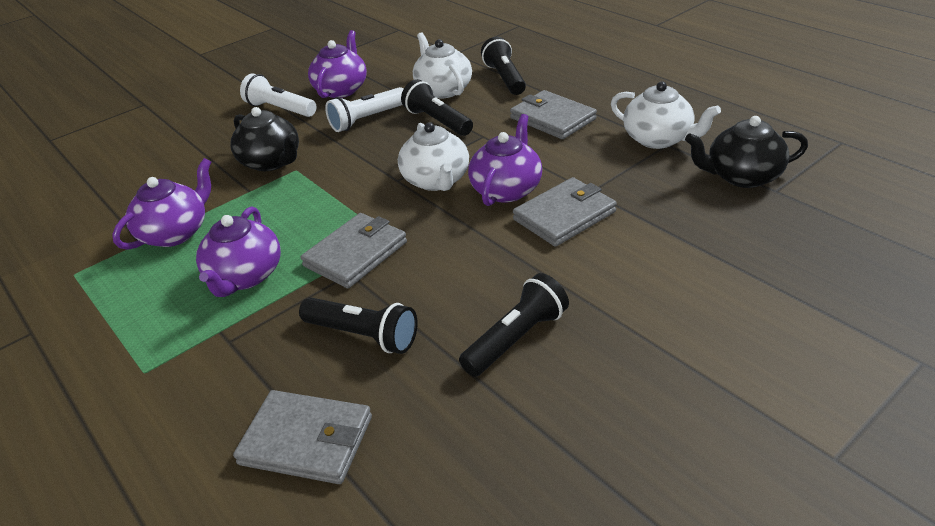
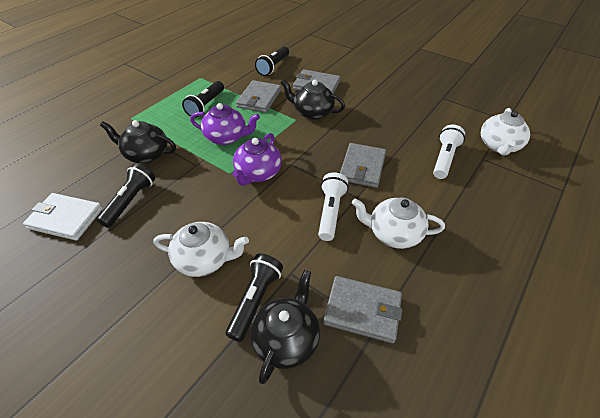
black teapot: [231,107,299,171] [685,116,808,188] = 2 -> [100,120,176,163] [250,270,320,384] [280,79,345,120] = 3
purple teapot: [112,158,211,250] [196,207,281,297] [308,30,367,98] [468,114,542,206] = 4 -> [190,103,260,145] [232,133,282,186] = 2
white wallet: none = 0 -> [23,193,103,240] = 1

